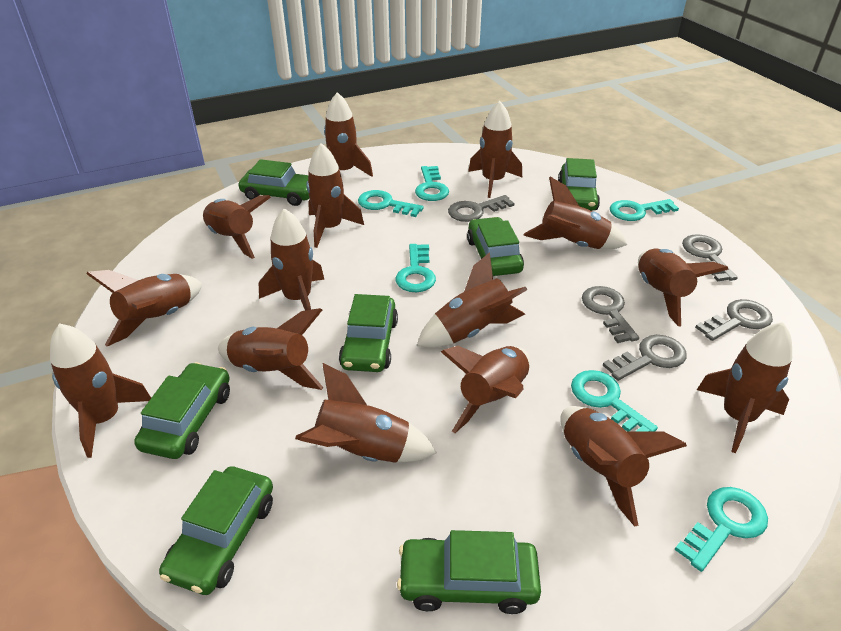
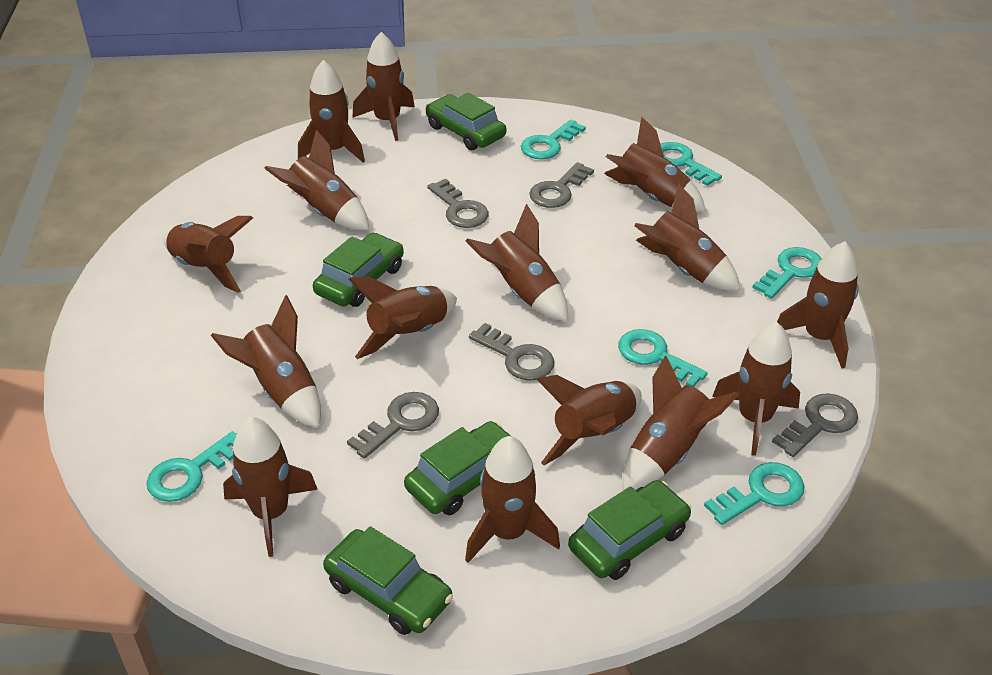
green car: [134,362,230,459] [159,466,273,595] [239,159,309,206] [339,294,398,372] [397,530,541,614] [467,217,524,276] [558,158,600,211] = 7 -> [313,233,404,307] [323,526,453,635] [404,421,521,515] [426,92,506,150] [568,480,691,580] = 5

